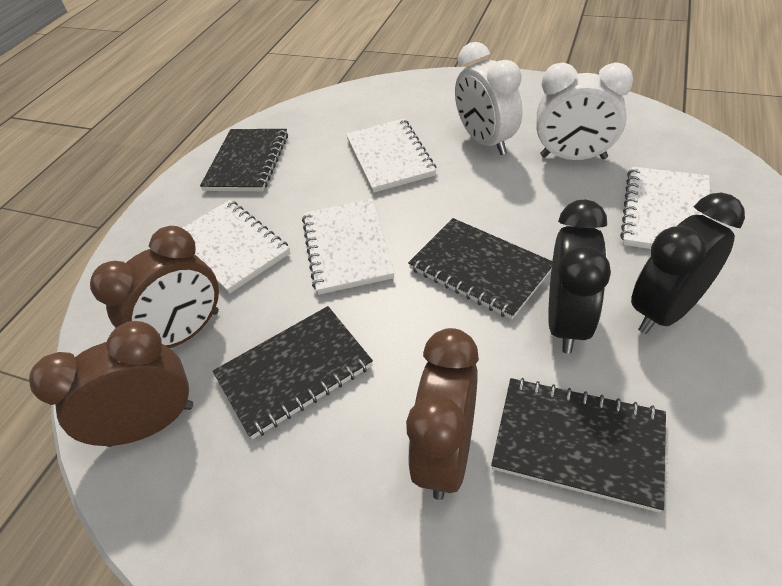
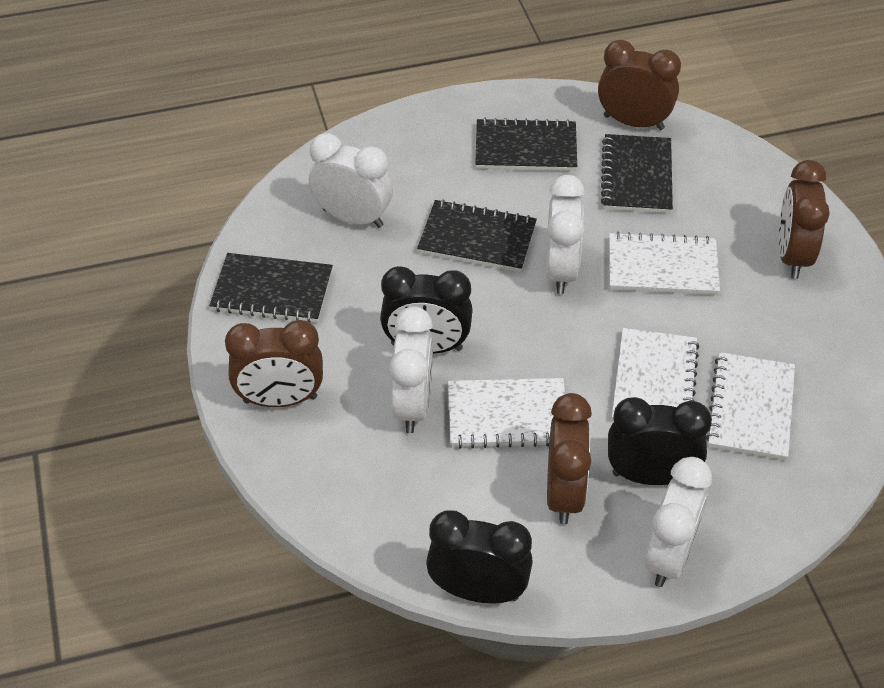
black clock: [548,199,611,354] [631,193,745,334] = 2 -> [380,266,473,354] [426,510,533,604] [608,397,712,485] = 3
brown clock: [29,321,193,447] [90,226,219,348] [406,328,479,500] = 3 -> [225,320,323,407] [547,393,592,524] [598,40,681,130] [779,160,830,279] = 4
white clock: [455,42,522,155] [537,62,633,160] = 2 -> [309,133,393,228] [389,306,433,433] [546,175,585,294] [645,457,712,587] = 4

